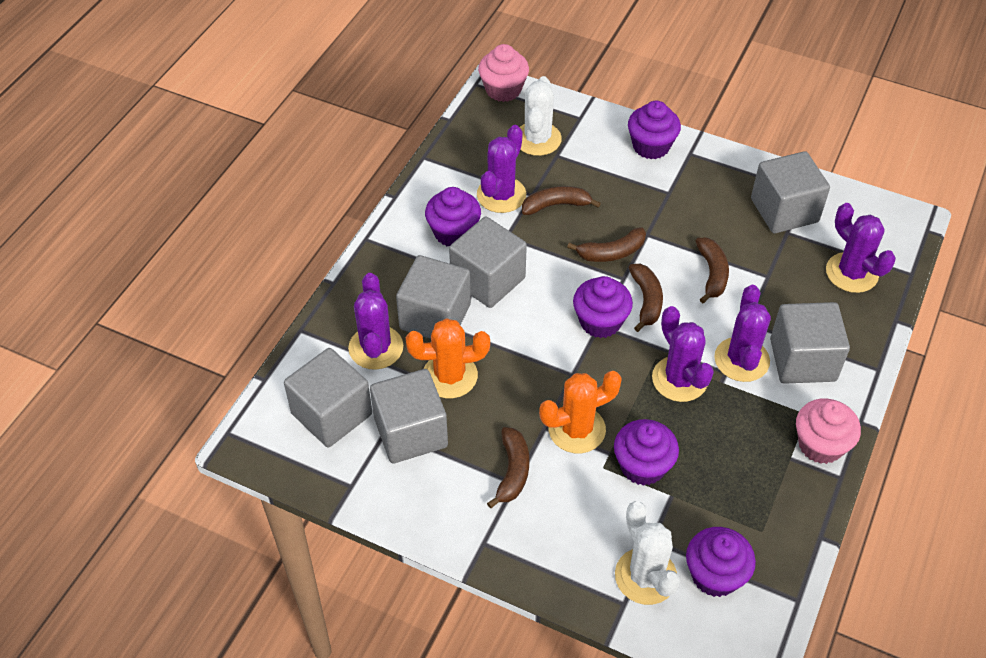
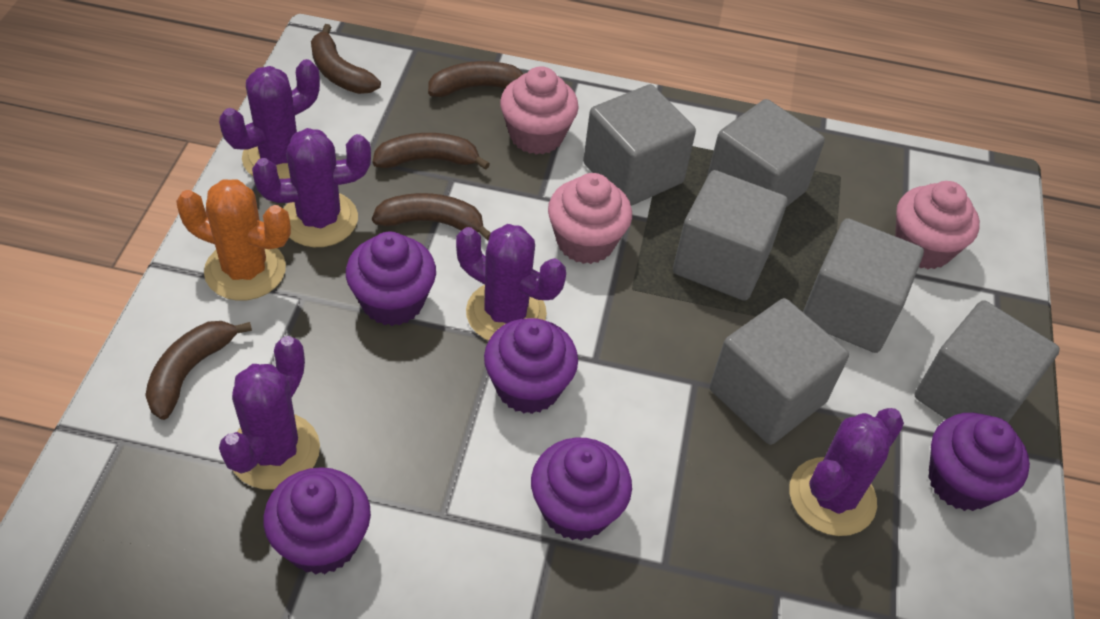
orange cactus: [406,318,490,398] [539,371,622,453] = 2 -> [176,179,291,301] = 1
pink cupcake: [478,44,529,102] [796,398,861,464] = 2 -> [500,66,579,155] [548,173,632,264] [895,181,980,269] = 3
white cactus: [519,76,562,156] [615,501,680,605] = 2 -> none = 0

